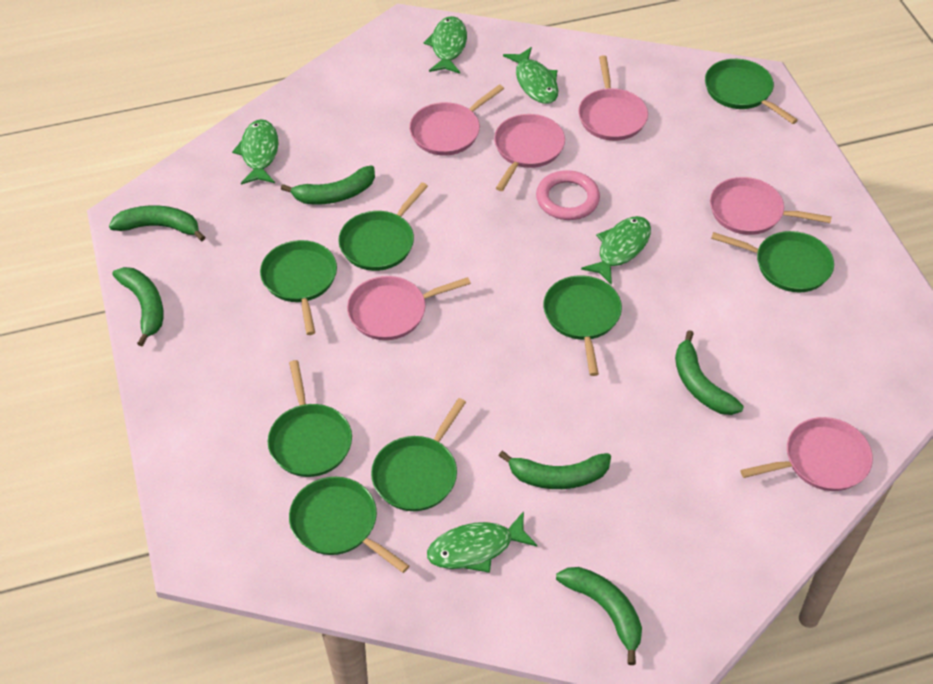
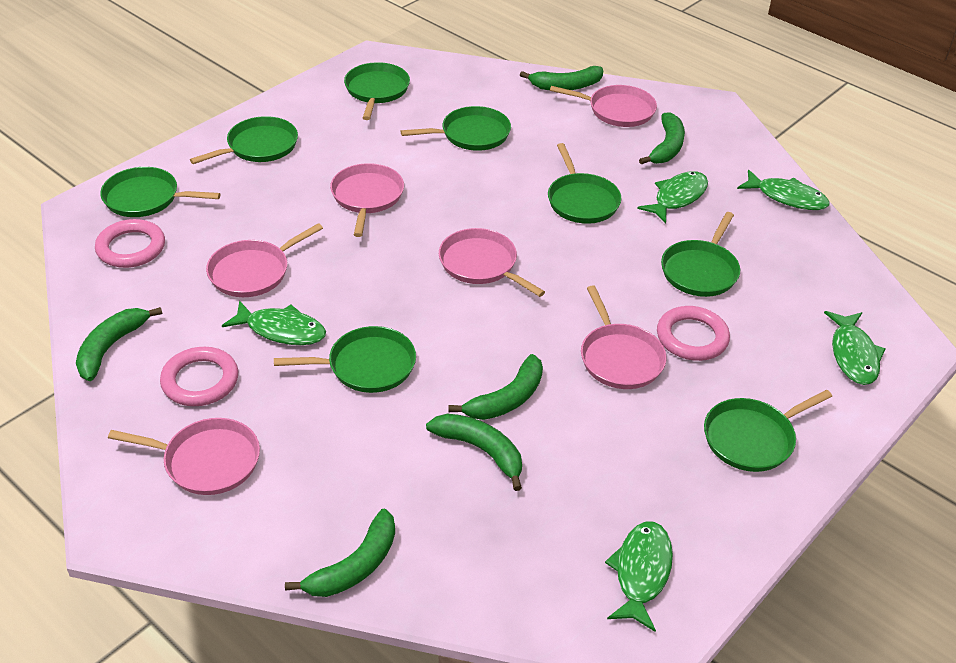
pink ring: [536,170,600,220] = 1 -> [95,219,165,268] [160,347,238,406] [657,306,730,361] = 3

